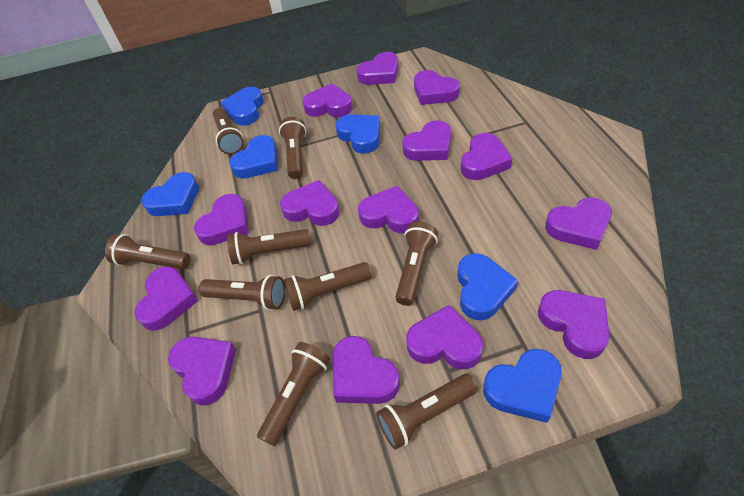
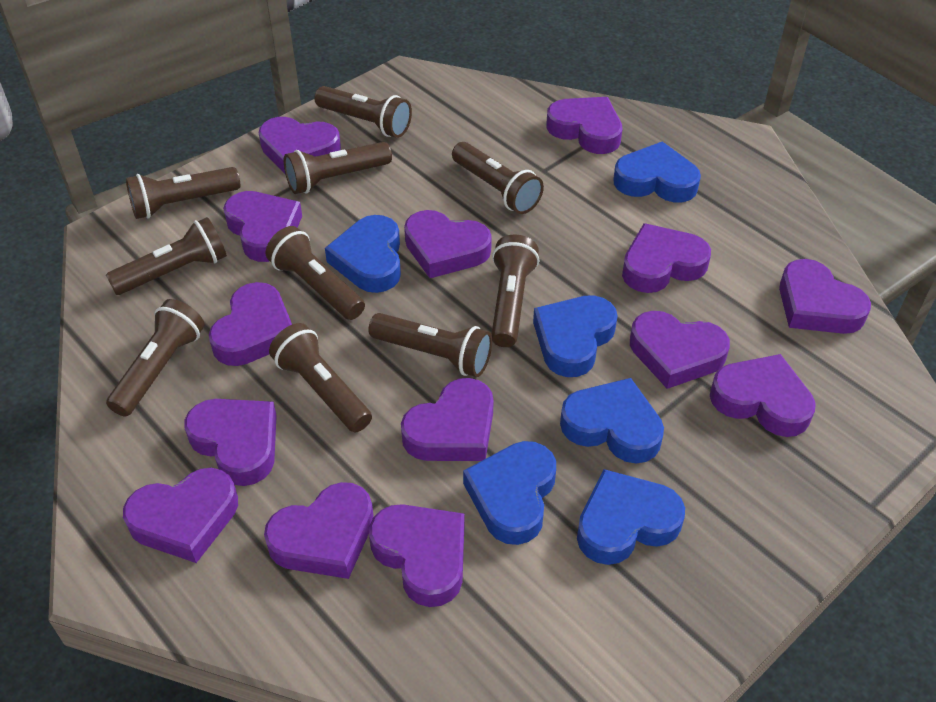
brown flashlight: [105,234,190,269] [199,275,285,310] [213,108,244,155] [227,229,310,264] [257,342,330,446] [279,117,306,179] [284,262,372,311] [376,374,478,450] [395,221,438,306] = 9 -> [106,217,227,295] [106,299,205,417] [126,167,241,219] [266,226,365,320] [269,323,372,432] [284,142,392,194] [314,86,412,138] [368,313,492,377] [452,142,544,214] [491,235,539,347] = 10

